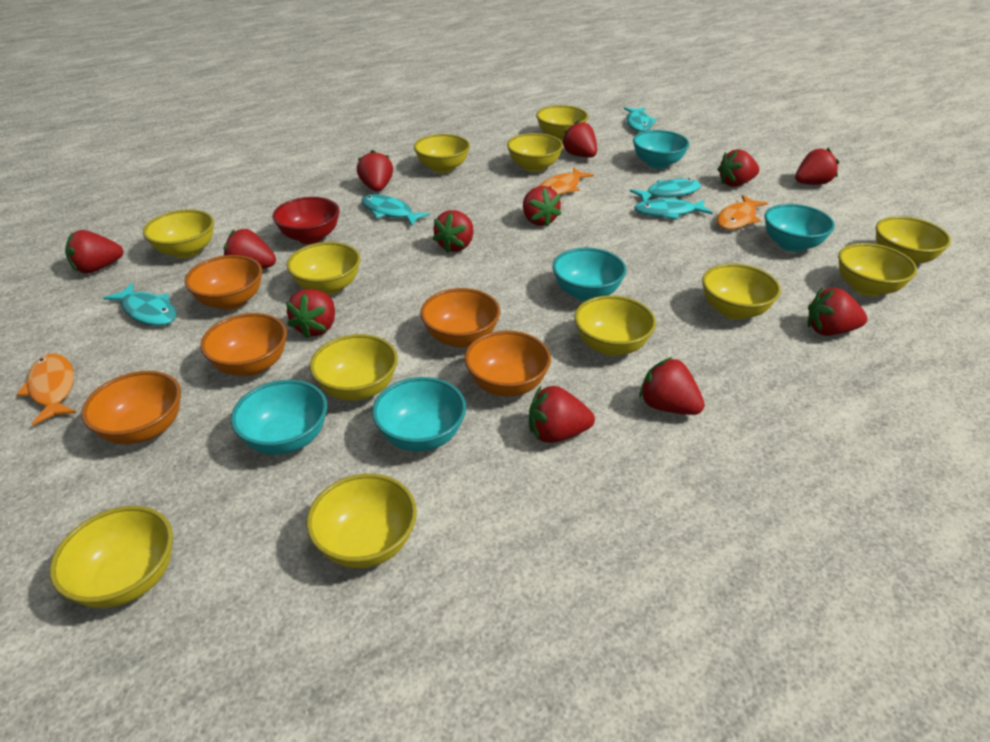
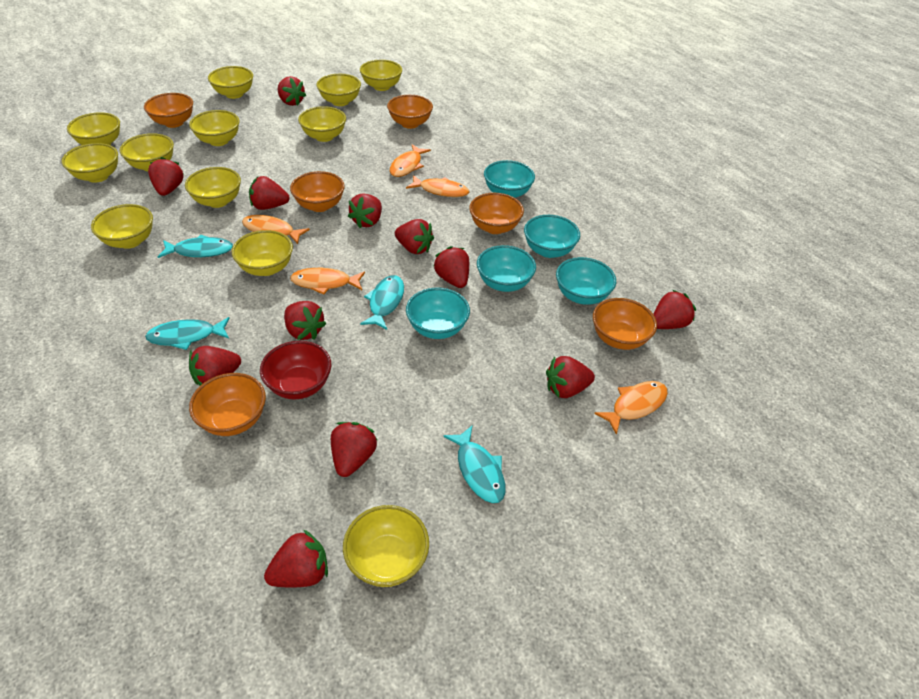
orange bowl: [81,371,181,444] [184,255,262,310] [200,313,287,376] [420,288,500,348] [464,331,551,397] = 5 -> [144,93,193,128] [189,373,266,436] [290,171,345,212] [387,95,433,129] [469,193,524,234] [593,298,657,350] = 6
orange fish: [16,353,77,426] [540,167,594,195] [717,195,768,230] = 3 -> [242,215,310,244] [290,268,365,295] [390,144,431,177] [406,175,470,197] [594,381,668,435] = 5
turquoise fish: [103,283,177,326] [362,194,430,226] [624,107,657,132] [630,178,701,201] [634,198,712,220] = 5 -> [145,317,230,350] [158,234,233,258] [360,275,404,330] [443,425,506,503] = 4

